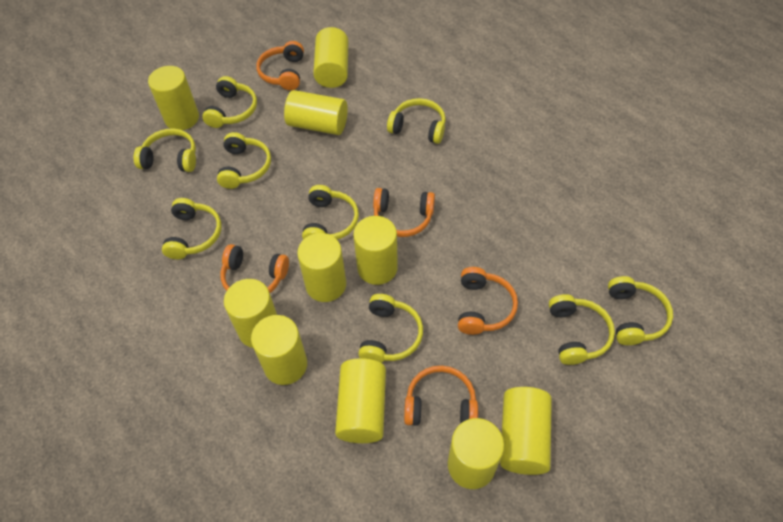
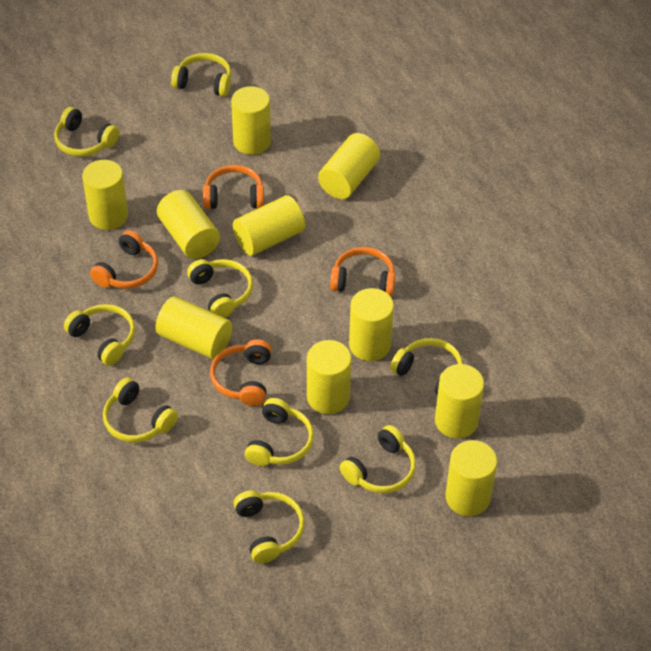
orange headphones: [220,244,289,293] [256,41,304,90] [373,188,435,237] [404,366,478,426] [458,267,518,335] = 5 -> [90,230,158,289] [203,165,264,209] [210,339,272,406] [330,247,395,297] = 4

